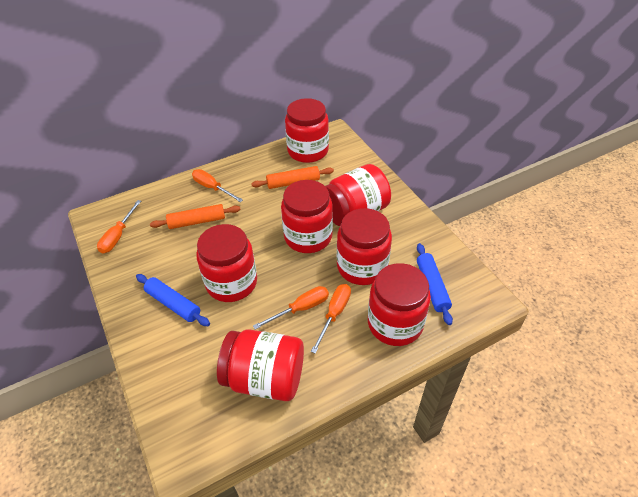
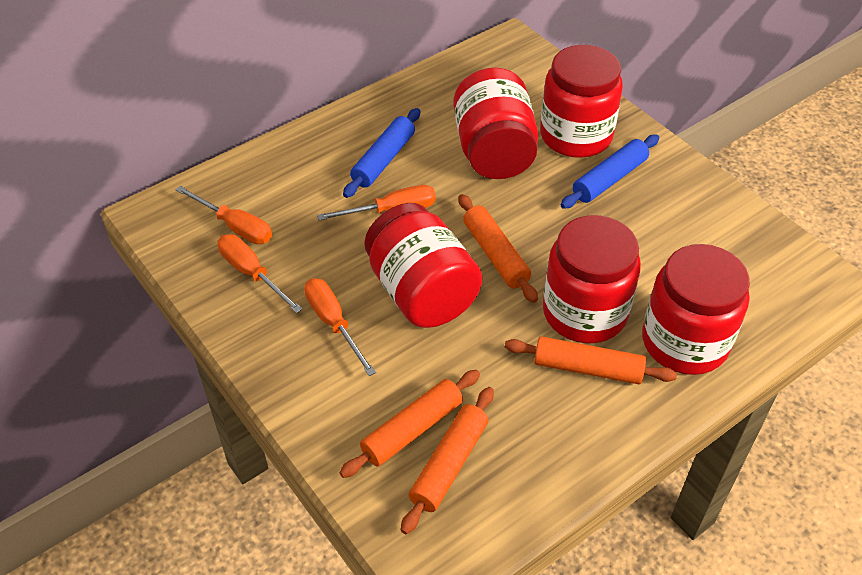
orange rolling pin: [150,204,241,229] [251,166,334,189] = 2 -> [339,370,480,478] [401,387,494,534] [459,194,538,303] [505,336,677,384] = 4
red jar: [196,224,257,302] [217,329,304,401] [281,180,333,253] [285,98,329,163] [325,164,391,226] [337,208,392,285] [368,263,431,346] = 7 -> [364,203,483,328] [453,68,538,179] [540,45,623,158] [543,215,641,343] [642,244,750,375] = 5

